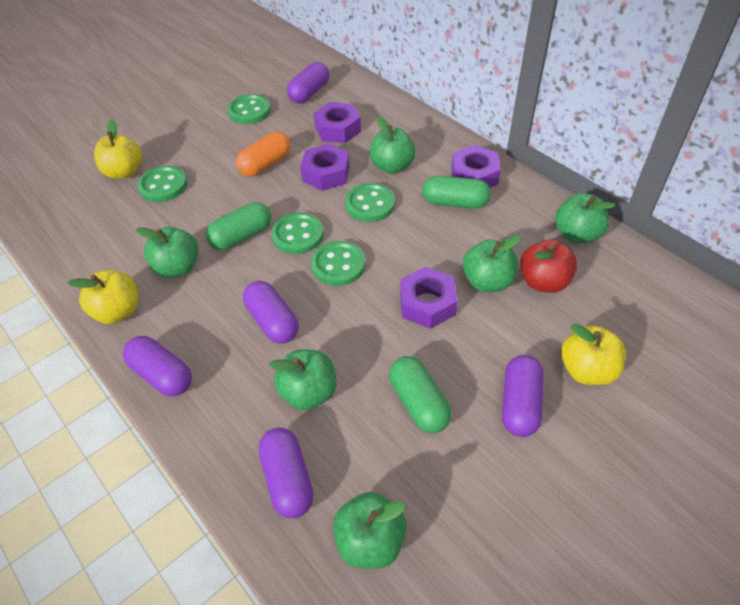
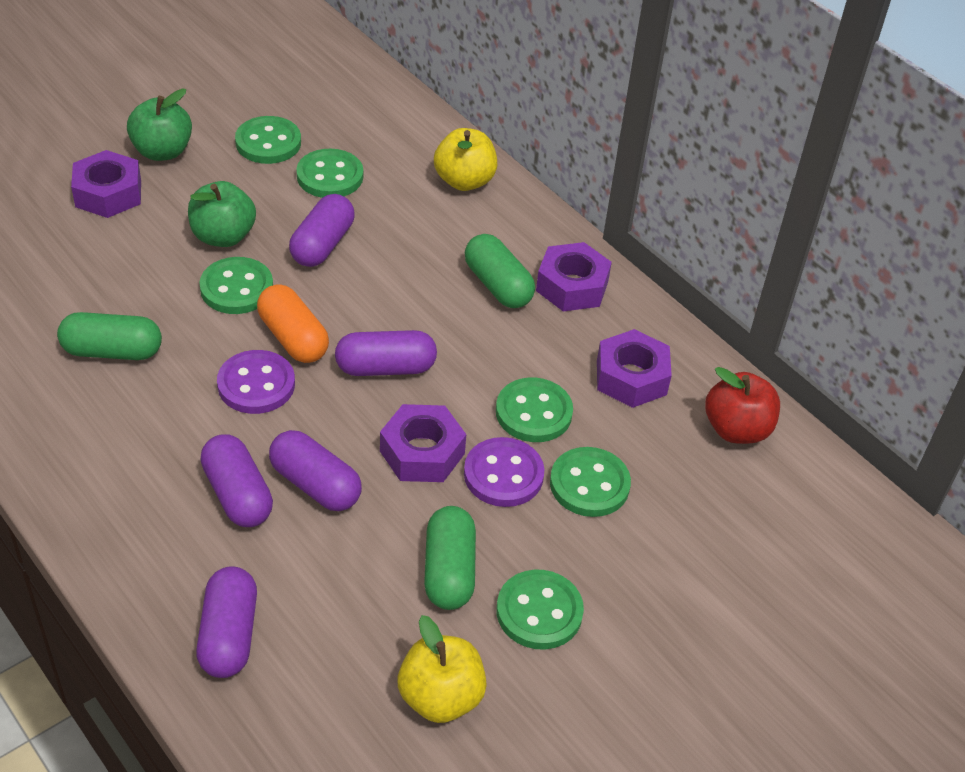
green apple: [136,227,198,278] [269,349,337,410] [333,492,407,569] [369,116,416,174] [463,235,521,292] [555,193,615,244] = 6 -> [127,89,192,161] [188,181,256,247] = 2
green button: [137,166,187,202] [227,94,271,124] [271,212,324,254] [311,241,365,286] [345,183,395,222] = 5 -> [199,257,273,314] [235,116,301,164] [296,149,363,198] [496,378,573,442] [496,570,584,650] [550,447,631,517] = 6
purple button: none = 0 -> [217,350,295,414] [464,437,544,507] = 2
yellow apple: [68,270,139,324] [94,120,142,179] [561,324,626,385] = 3 -> [398,615,487,723] [434,128,497,191] = 2

